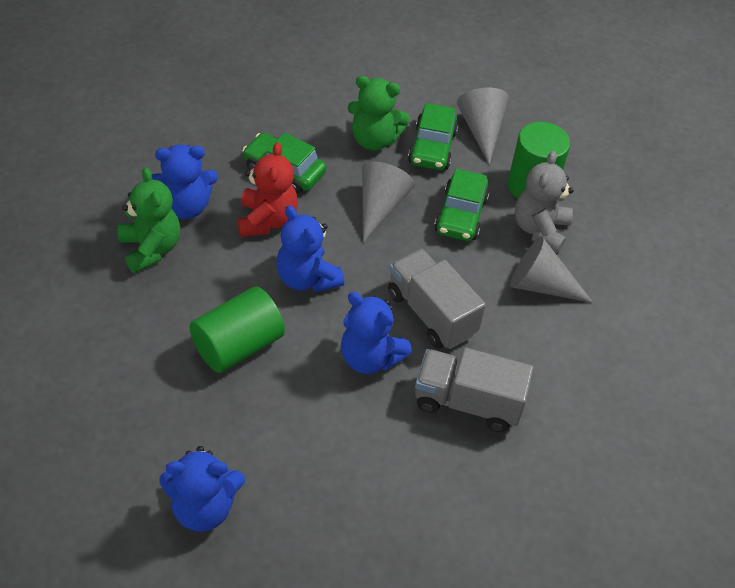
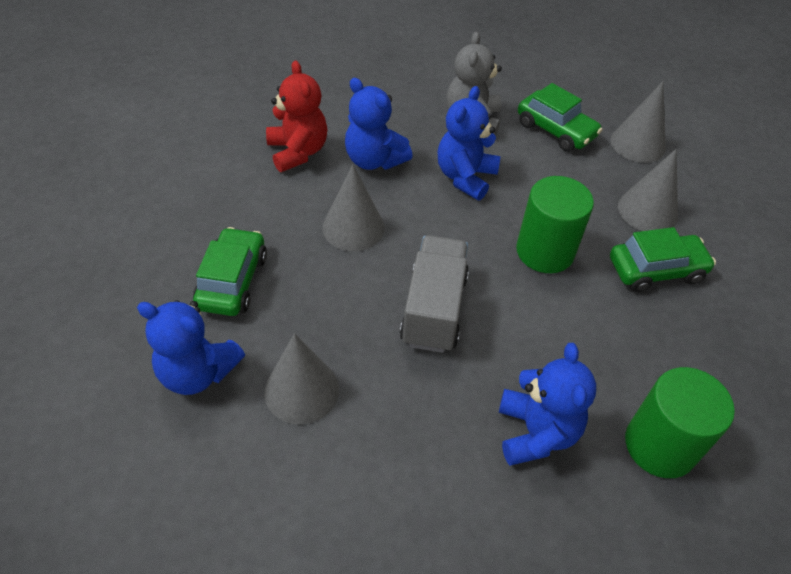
green teddy bear: [118,167,180,273] [348,76,410,151] = 2 -> none = 0
grey cone: [362,161,415,243] [457,88,509,165] [510,237,593,303] = 3 -> [264,333,339,424] [322,164,385,251] [611,82,666,163] [618,149,678,231] = 4
grey truck: [388,249,486,349] [415,348,534,432] = 2 -> [400,235,469,353] = 1

